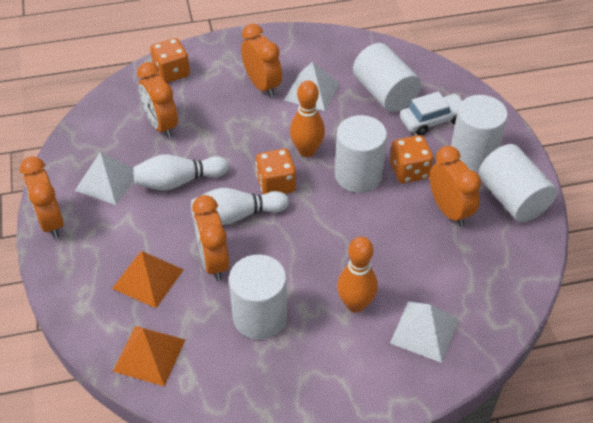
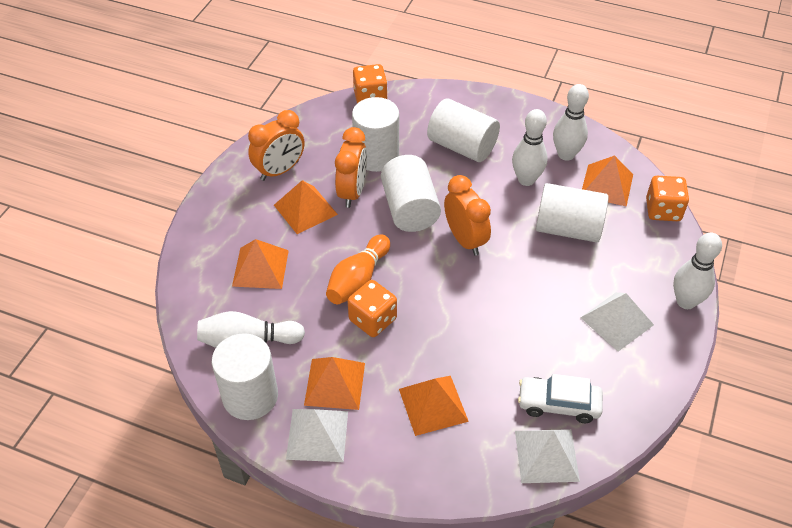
orange bowling pin: [290,80,325,157] [337,236,378,313] = 2 -> [326,235,390,304] = 1
orange clock: [20,156,64,239] [137,62,178,138] [192,195,229,281] [241,24,282,97] [430,146,481,227] = 5 -> [248,110,305,181] [335,127,367,208] [444,175,491,256] = 3
orange pyramid: [112,251,184,308] [113,326,185,386] = 2 -> [232,239,289,289] [274,180,338,234] [304,357,365,410] [399,376,469,436] [582,155,633,207] = 5
white bowling pin: [133,154,229,191] [191,188,289,225] = 2 -> [197,311,305,348] [512,109,548,186] [553,84,589,161] [673,233,722,309] = 4

